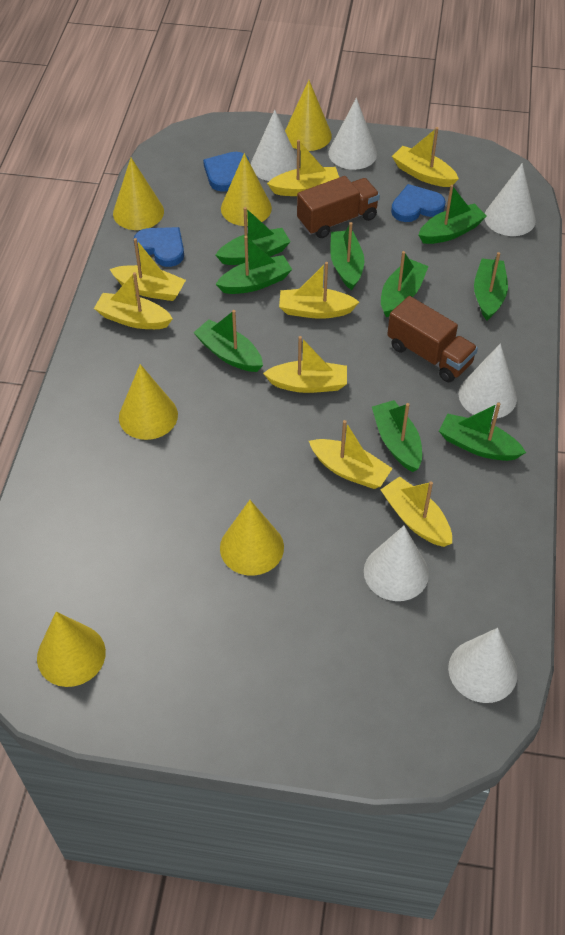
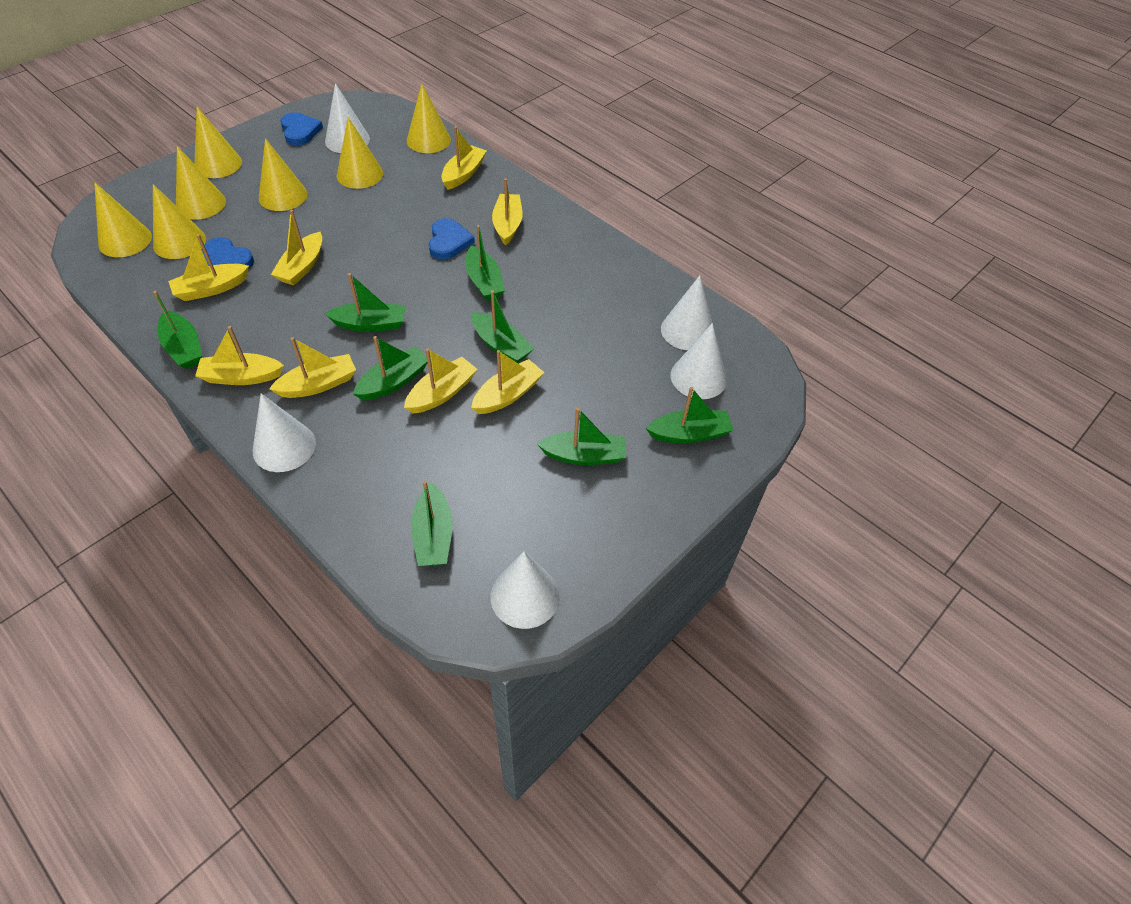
brown truck: [297,176,380,238] [387,296,478,382] = 2 -> none = 0
green boat: [193,310,263,372] [215,207,291,265] [216,236,292,294] [330,222,364,290] [372,400,422,472] [381,251,429,317] [419,185,487,244] [439,402,526,461] [474,252,508,320] = 9 -> [153,291,202,369] [324,273,405,332] [353,336,428,401] [411,481,453,566] [466,225,505,301] [471,290,534,363] [536,407,626,465] [646,387,733,444] = 8
white cone: [251,110,297,181] [329,98,377,170] [364,526,429,601] [448,628,518,703] [459,343,517,419] [485,163,536,236] = 6 -> [252,393,316,472] [325,83,370,153] [490,551,560,629] [661,275,712,350] [671,323,727,399] = 5
yellow cone: [37,612,106,687] [113,158,164,230] [119,364,178,440] [220,500,284,576] [221,153,272,226] [285,80,332,151] = 6 -> [94,182,152,257] [153,184,206,259] [176,146,226,219] [194,107,242,178] [259,138,307,211] [337,117,383,189] [407,84,451,153] = 7

